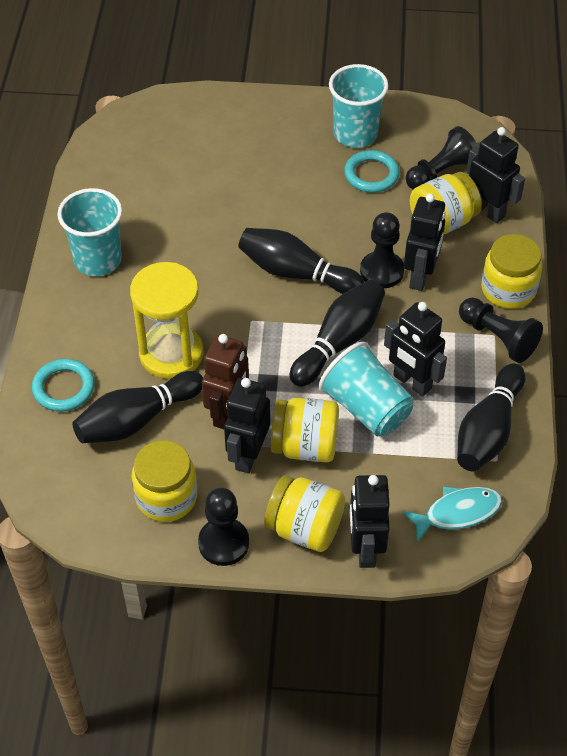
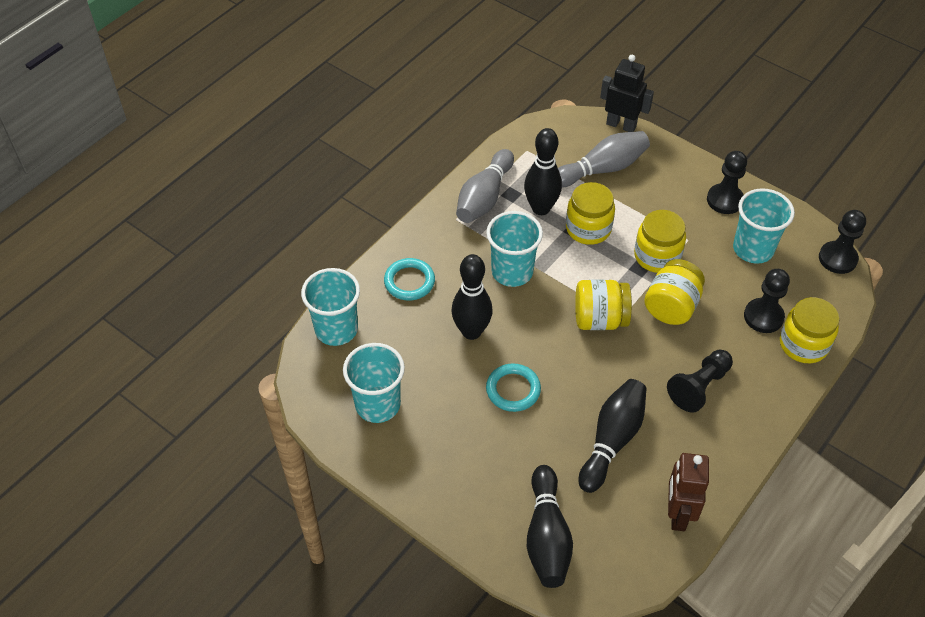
black robot: [224,378,270,473] [350,475,390,568] [384,302,447,396] [404,193,446,291] [466,127,525,223] = 5 -> [600,55,654,132] = 1
grey bowling pin: none = 0 -> [456,149,514,223] [558,131,650,188] = 2
turquoise cup: [57,188,122,276] [319,342,414,436] [329,64,389,148] = 3 -> [301,268,360,346] [343,343,405,423] [486,211,543,287] [733,188,795,264] = 4
turquoise fish: [402,486,502,543] = 1 -> none = 0
yellow hourglass: [130,262,203,379] = 1 -> none = 0

